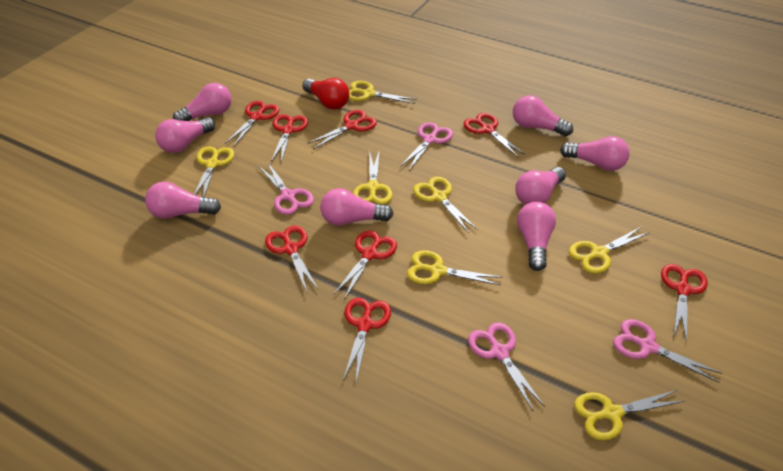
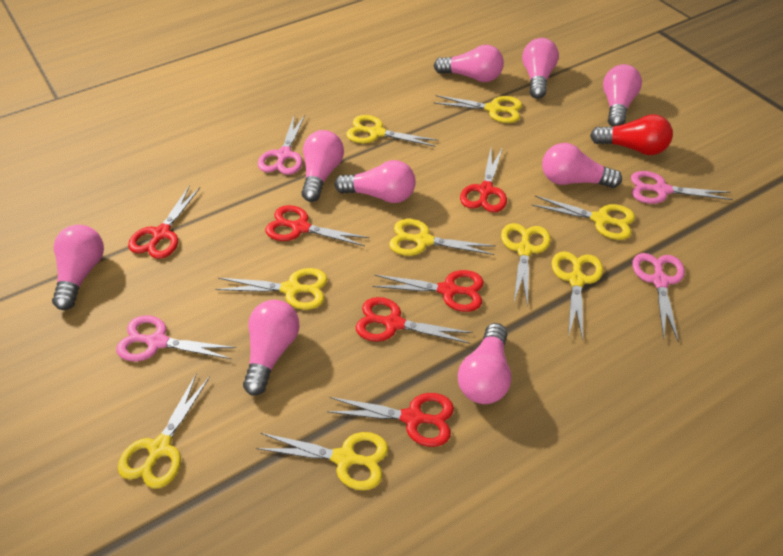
pink light bulb: [145,182,221,219] [155,117,215,153] [173,83,232,121] [320,188,393,226] [513,95,573,136] [515,167,566,205] [517,202,556,271] [560,136,630,171] = 8 -> [52,225,104,310] [243,300,299,396] [302,130,344,202] [334,160,416,203] [434,45,504,82] [458,323,512,404] [522,38,559,99] [542,143,622,188] [603,64,642,127] = 9
red scissors: [225,101,279,147] [265,226,318,292] [271,114,308,162] [307,110,377,149] [334,230,397,300] [343,298,391,383] [464,113,526,158] [661,264,708,342] = 8 -> [128,185,200,259] [265,205,369,246] [326,393,454,447] [355,297,473,344] [372,270,484,312] [460,147,507,212] = 6
yellow scissors: [194,146,234,198] [349,81,417,104] [353,152,393,205] [407,250,503,285] [413,176,478,233] [569,226,650,274] [574,390,685,441] = 7 -> [118,373,210,489] [215,268,327,310] [256,432,388,490] [346,115,439,147] [389,219,496,256] [434,95,522,123] [501,223,551,307] [532,196,635,240] [552,251,603,340] = 9

